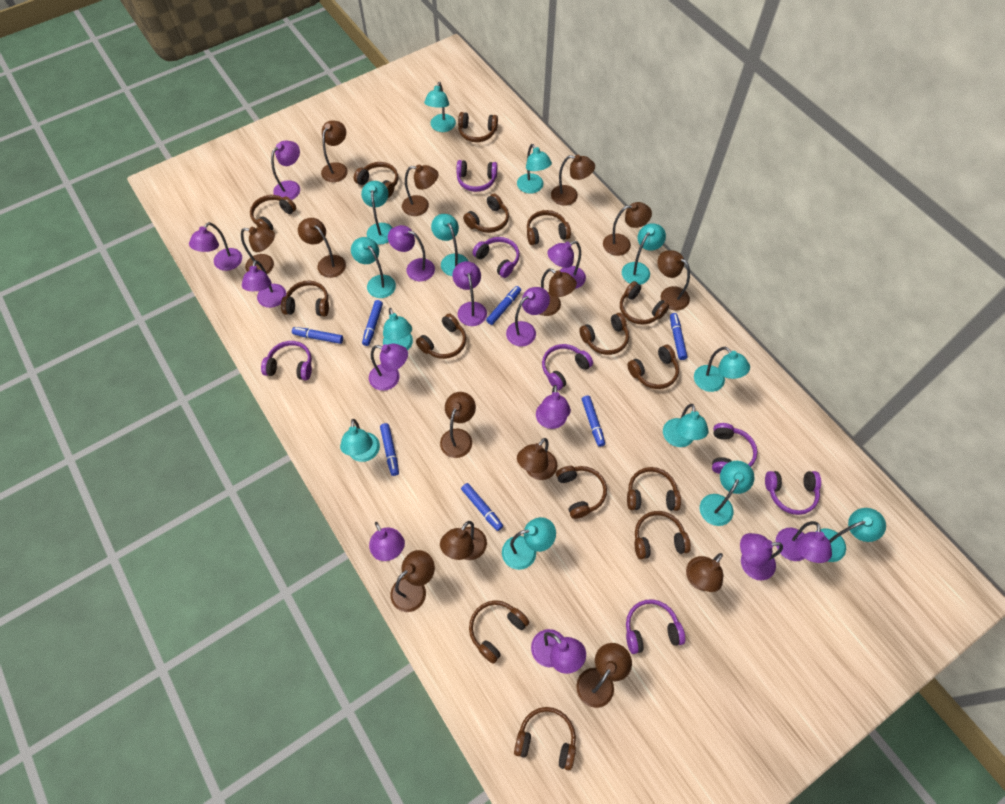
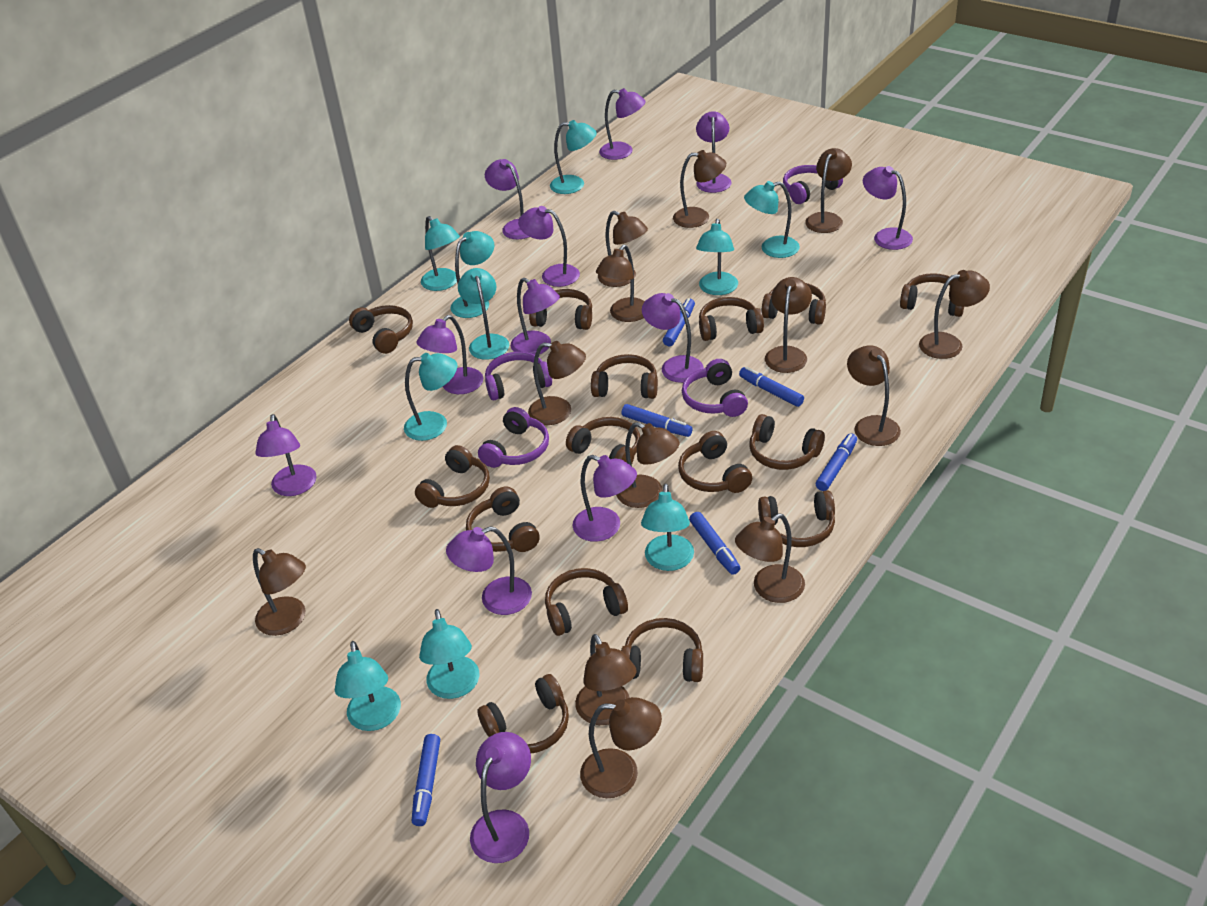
blue marker: [292,327,343,344] [362,300,383,346] [380,423,399,476] [461,483,503,531] [486,286,521,325] [582,395,605,447] [670,313,687,360] = 7 -> [412,734,440,826] [622,404,692,437] [663,298,695,346] [689,512,740,575] [739,367,804,407] [816,433,857,491] = 6
brown lamp: [241,227,275,274] [298,218,346,278] [321,120,348,182] [390,550,435,612] [402,164,438,216] [440,392,476,458] [440,521,487,560] [517,438,557,480] [540,269,577,316] [551,155,595,206] [576,643,632,708] [603,202,652,256] [657,250,690,311] [686,553,723,592] = 14 -> [253,548,306,636] [528,341,586,425] [575,634,637,725] [580,697,662,798] [596,245,645,322] [598,211,648,287] [616,422,680,508] [673,150,726,228] [735,514,805,603] [765,277,812,373] [805,148,852,233] [847,345,901,446] [919,270,990,359] = 13
purple headphones: [261,341,312,380] [456,160,498,192] [472,237,520,278] [542,344,593,390] [626,599,685,654] [712,423,758,474] [765,471,821,515] = 7 -> [478,407,549,468] [485,352,552,400] [682,359,748,417] [783,165,843,204] = 4
purple lamp: [189,222,242,271] [242,260,286,308] [271,140,300,200] [369,343,408,391] [369,522,405,561] [388,225,435,281] [452,261,487,326] [506,287,550,346] [531,629,586,674] [536,385,571,429] [548,241,586,289] [740,533,783,580] [776,521,832,563] = 13 -> [255,414,317,496] [417,315,483,394] [446,526,532,615] [470,732,531,863] [485,159,529,239] [511,278,560,355] [518,206,580,287] [573,455,637,542] [599,88,646,160] [642,293,704,383] [696,111,732,193] [863,166,913,250] = 12
turquoise lamp: [340,419,380,462] [351,237,396,298] [361,181,393,245] [383,308,413,350] [424,82,456,132] [431,214,469,276] [502,517,556,570] [517,144,552,194] [622,223,666,285] [663,404,709,447] [694,347,750,392] [700,461,755,526] [821,508,886,562] = 13 -> [335,641,401,731] [404,353,457,441] [419,609,479,699] [421,216,460,291] [451,231,494,318] [458,268,509,360] [550,120,597,194] [641,484,694,571] [696,219,738,295] [744,181,800,258] = 10

